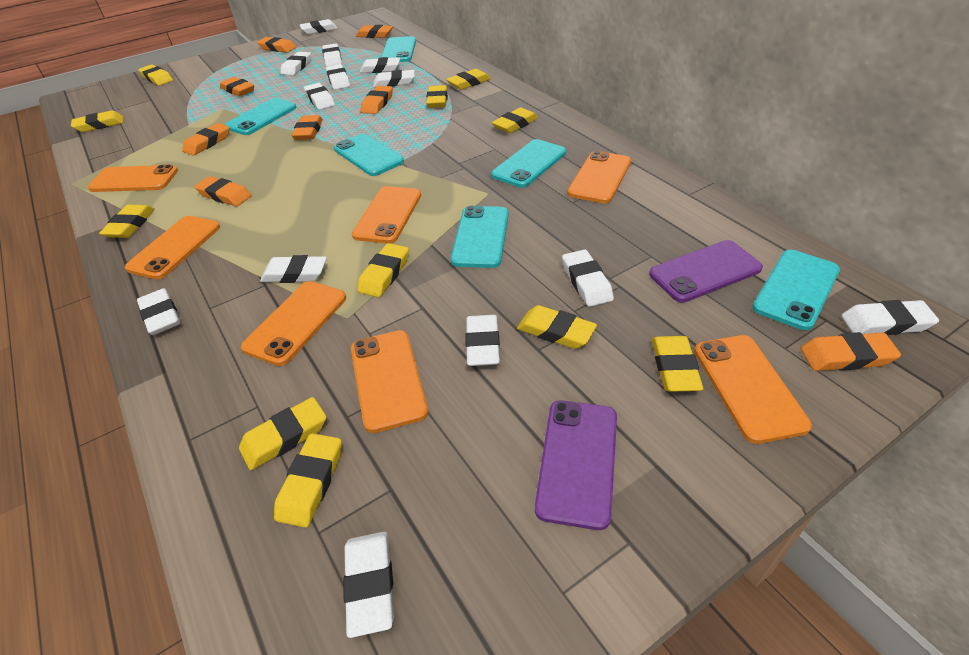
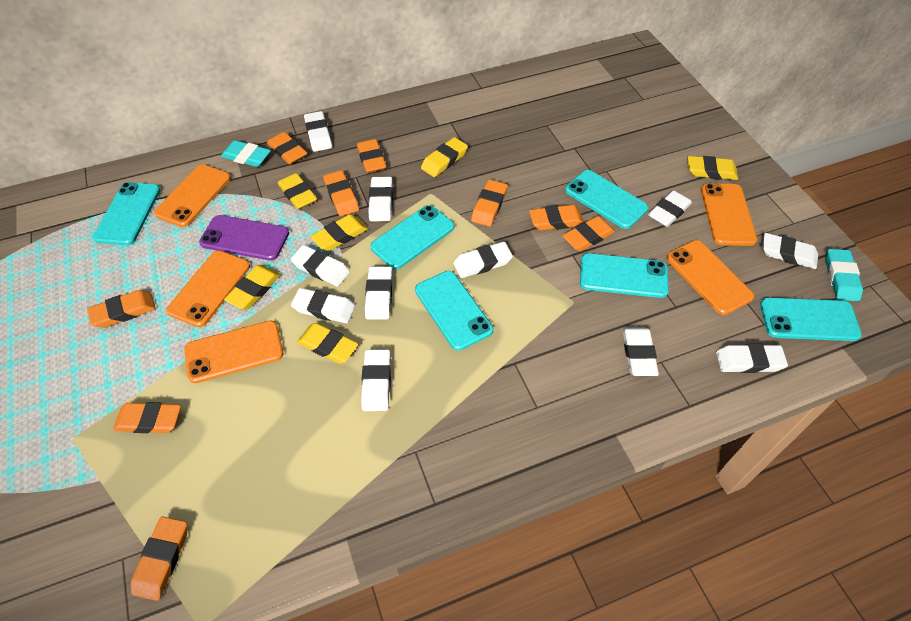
orange eraser: [182,123,229,156] [194,176,252,206] [220,77,254,96] [257,37,296,53] [291,115,323,140] [356,25,393,38] [361,86,393,114] [801,332,901,371] = 8 -> [87,290,156,328] [113,402,181,433] [131,516,187,601] [267,132,307,164] [323,170,359,216] [357,139,387,173] [471,180,508,227] [529,205,584,230] [562,216,616,252] = 9
orange phone: [88,164,178,192] [125,216,220,280] [241,281,346,366] [351,330,428,433] [352,186,421,244] [567,151,631,203] [694,335,812,444] = 7 -> [154,164,231,227] [166,250,250,327] [184,321,283,383] [667,240,754,315] [701,183,757,246] = 5
purple phone: [535,400,617,530] [649,240,763,303] = 2 -> [199,215,289,261] = 1
turquoise eraser: none = 0 -> [221,140,271,167] [825,249,863,301] = 2
white eraser: [137,288,180,335] [260,255,327,283] [280,52,311,75] [300,19,338,34] [304,83,335,110] [322,44,342,66] [326,64,350,90] [343,532,394,638] [360,57,400,73] [373,70,415,88] [465,315,500,366] [562,249,614,307] [841,300,939,335] = 13 -> [291,245,350,287] [291,288,355,323] [304,111,332,152] [361,349,391,411] [365,266,392,320] [368,177,393,221] [453,242,513,278] [622,327,659,376] [648,190,692,227] [716,344,788,373] [762,233,818,269] = 11
yellow eraser: [71,110,124,132] [99,205,155,238] [138,64,173,86] [239,397,326,470] [274,433,342,528] [357,243,409,297] [426,85,448,108] [446,69,491,90] [492,107,538,133] [517,305,597,349] [652,336,704,392] = 11 -> [224,265,281,309] [278,173,317,209] [297,323,358,364] [310,214,368,251] [421,137,468,177] [688,156,738,180] = 6

